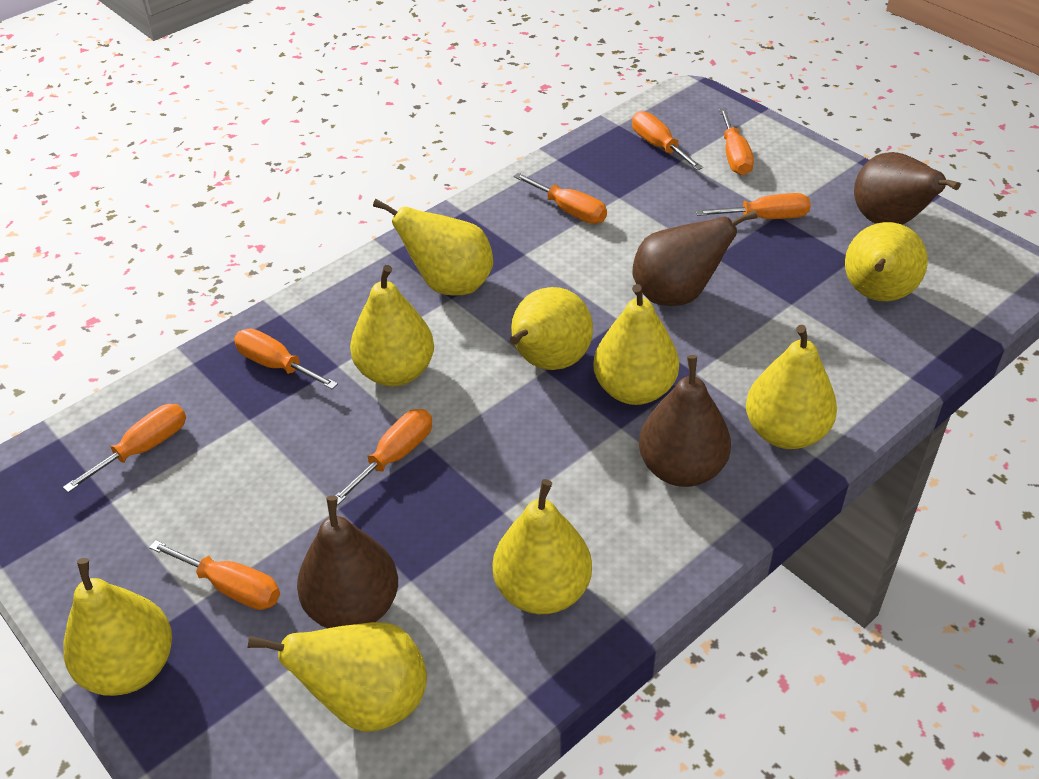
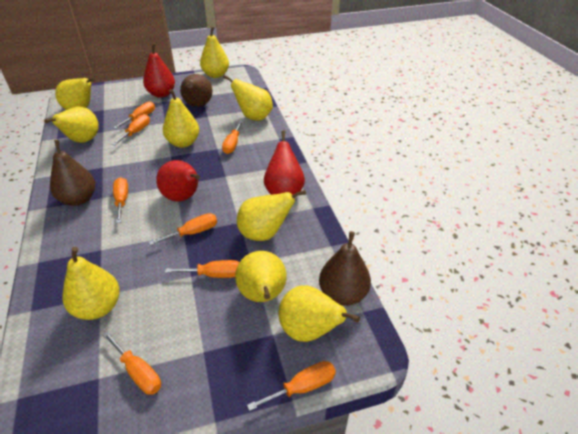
brown pear: [297,495,398,628] [632,210,758,306] [639,355,731,487] [854,152,961,224] = 4 -> [50,140,95,206] [180,74,213,107] [319,231,371,306] = 3
red pear: none = 0 -> [143,43,175,98] [156,160,200,202] [264,130,305,198] = 3

